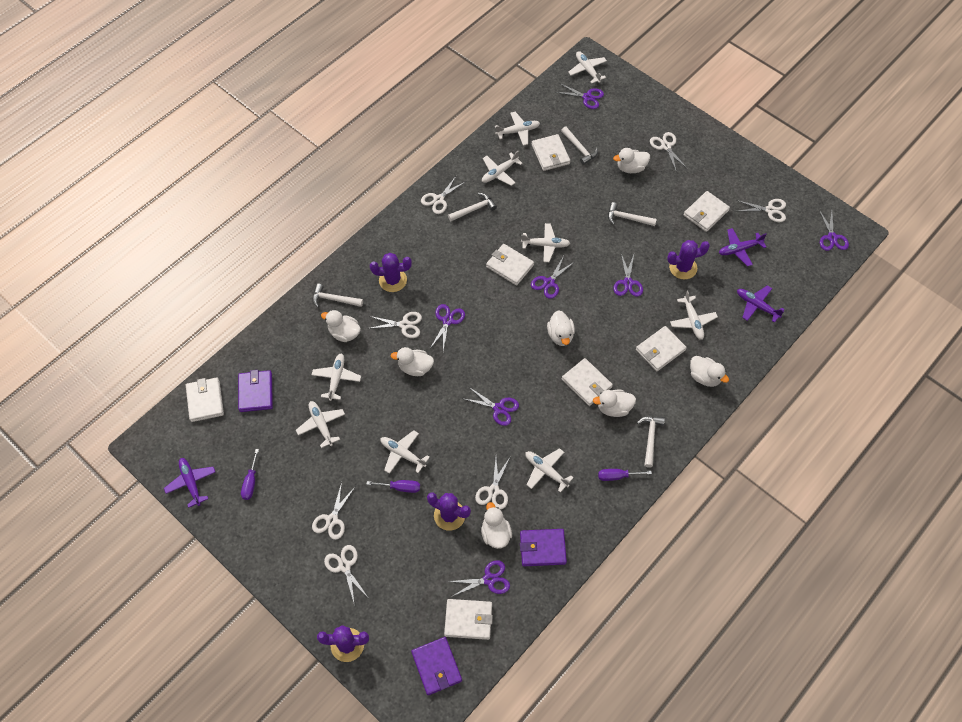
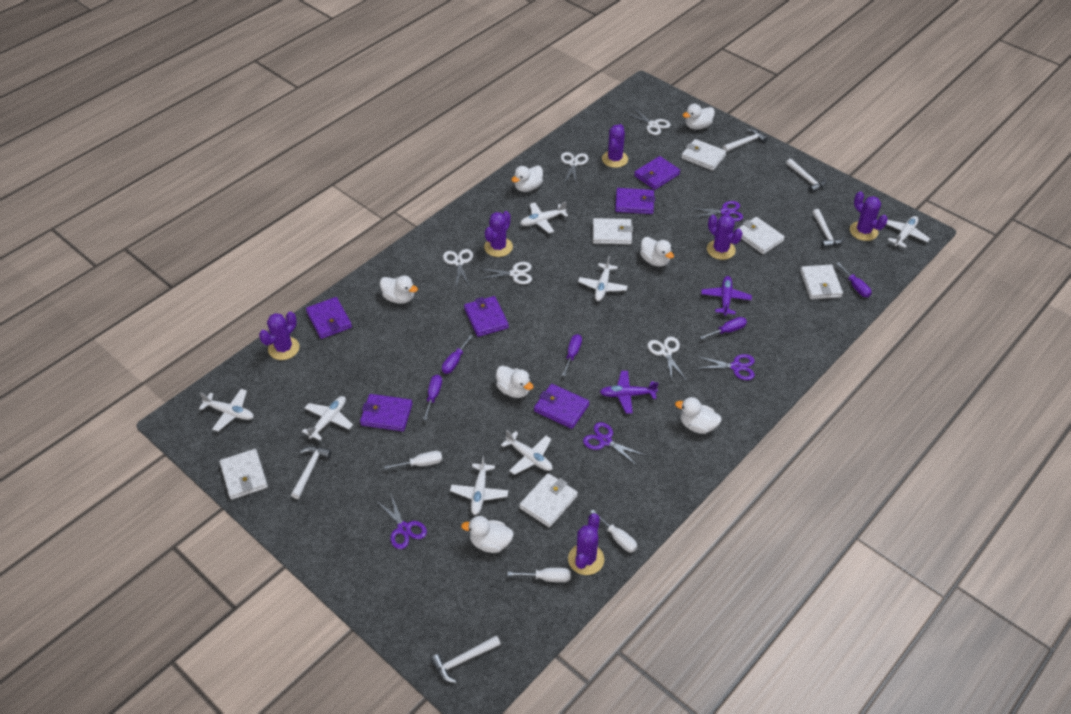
purple cactus: [317,625,369,662] [370,253,412,292] [427,492,471,531] [667,240,710,279] = 4 -> [259,311,300,360] [484,211,513,257] [568,513,604,575] [602,124,628,168] [707,215,743,260] [850,191,888,241] = 6
purple plane: [164,458,215,508] [719,228,767,267] [737,285,785,323] = 3 -> [600,371,659,414] [701,276,752,316] = 2
purple scissors: [430,304,465,351] [447,560,510,597] [464,387,519,426] [531,256,574,299] [555,83,604,109] [614,254,643,297] [819,210,849,251] = 7 -> [377,492,427,549] [583,422,645,465] [690,201,743,221] [696,354,755,380] = 4
purple screwdriver: [241,449,259,500] [366,480,420,493] [598,469,652,481] = 3 -> [423,375,442,420] [442,335,473,374] [562,334,582,376] [700,317,747,340] [836,262,871,297] = 5
purple wallet: [238,370,273,412] [411,637,462,695] [520,529,567,566] = 3 -> [306,297,352,339] [360,394,412,431] [464,296,509,337] [534,384,589,429] [615,188,655,214] [634,156,680,190] = 6
white plane: [296,401,345,448] [312,353,361,401] [381,430,430,474] [482,151,523,186] [495,112,540,146] [521,223,570,262] [525,448,574,493] [568,51,607,84] [670,291,718,340] = 9 -> [199,389,254,431] [302,396,353,441] [450,456,508,515] [501,430,553,475] [520,202,568,233] [578,256,628,301] [886,216,930,248] = 7
white scissors: [312,482,355,540] [324,545,368,606] [368,312,422,338] [421,175,465,214] [475,457,510,510] [650,132,688,170] [736,199,786,222] = 7 -> [443,249,473,287] [478,262,532,284] [561,152,588,185] [625,108,671,135] [648,337,687,381] = 5
white screwdriver: none = 0 -> [384,451,443,469] [508,568,571,582] [590,510,637,552] = 3
white wallet: [186,377,224,422] [444,599,493,640] [486,244,534,285] [532,134,570,171] [562,358,613,406] [636,326,687,371] [684,191,730,232] = 7 -> [220,449,268,500] [519,473,578,527] [593,218,633,244] [681,139,727,171] [737,217,785,254] [800,265,843,299] = 6

